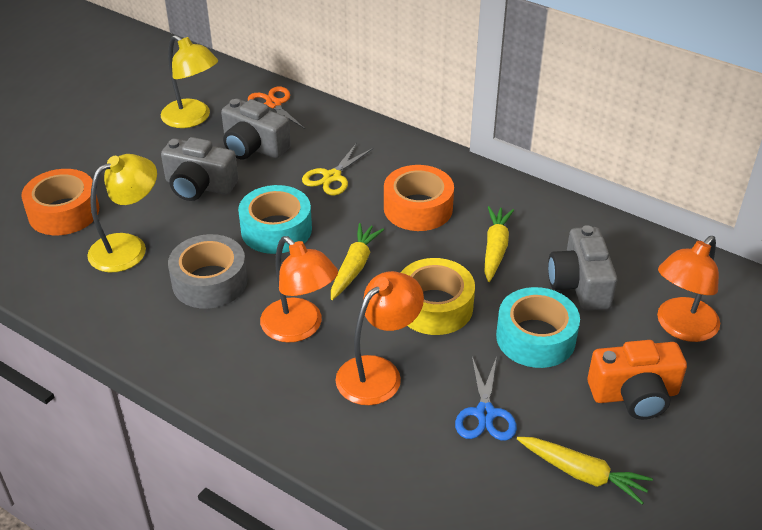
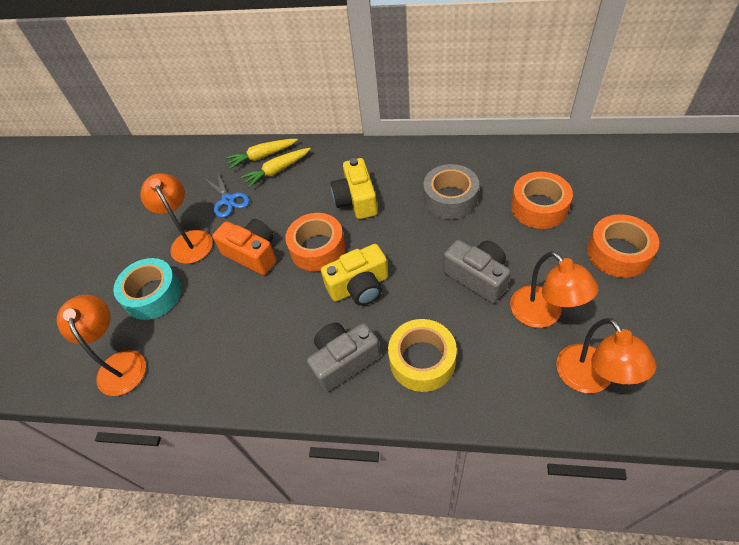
grey camera: [161,137,238,201] [221,99,291,159] [548,225,617,311] = 3 -> [307,323,381,392] [443,240,511,303] = 2
orange lamp: [260,236,338,343] [335,271,424,405] [657,236,720,342] = 3 -> [57,295,146,396] [140,173,213,264] [510,251,598,328] [556,318,656,393] = 4
orange scissors: [248,87,305,129] = 1 -> none = 0
orange tape: [21,169,99,235] [384,165,454,231] = 2 -> [285,213,345,271] [511,172,573,229] [587,214,659,278] = 3
turquoise tape: [238,185,312,254] [496,287,580,368] = 2 -> [113,258,182,320] = 1
yellow camera: none = 0 -> [321,244,388,306] [331,158,378,219] = 2
yellow carrot: [331,223,384,300] [484,206,514,282] [517,437,653,504] = 3 -> [225,139,298,169] [241,148,311,188] = 2
yellow lamp: [87,154,157,272] [161,35,218,128] = 2 -> none = 0
yellow scissors: [302,143,373,196] = 1 -> none = 0

